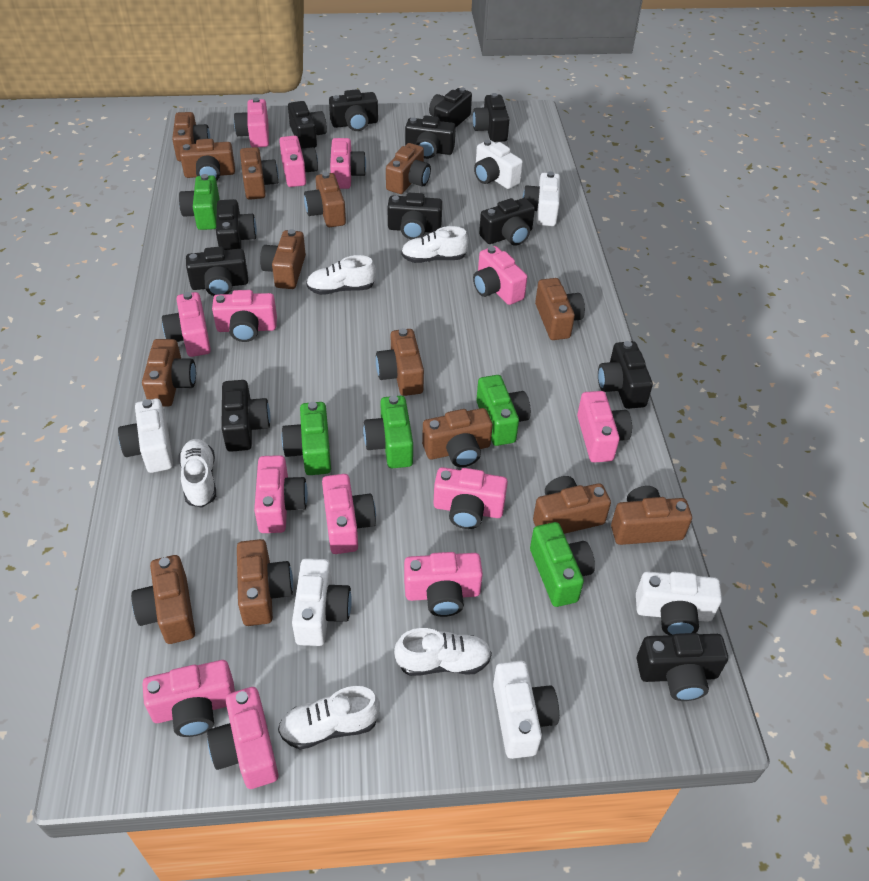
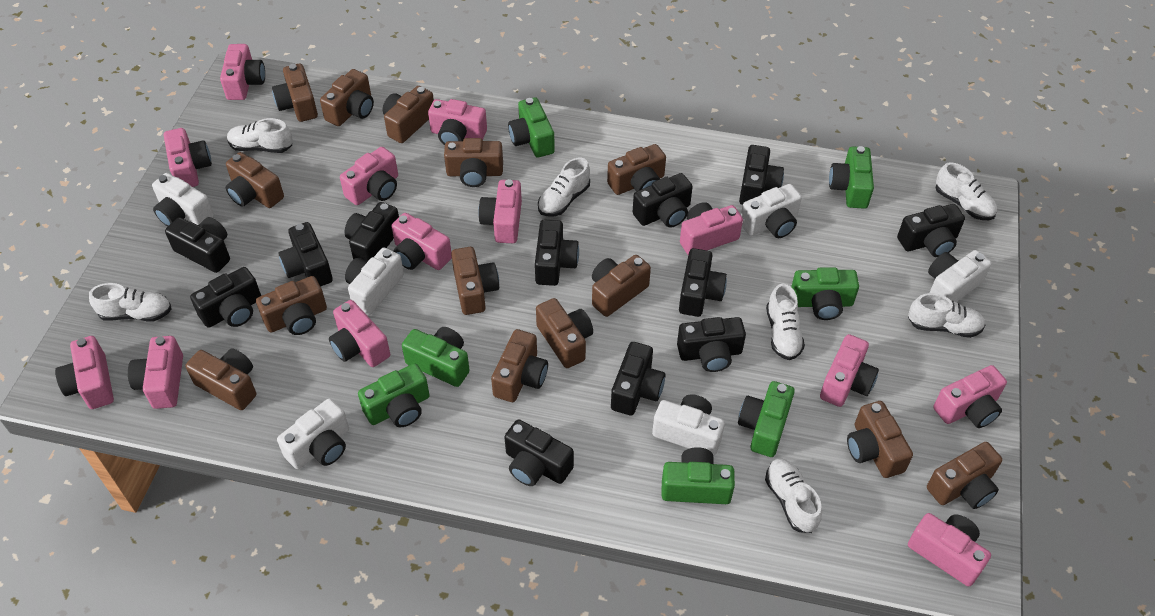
green camera: [179,174,219,230] [282,402,331,475] [363,395,413,468] [476,375,531,446] [530,522,595,607] = 5 -> [358,363,430,427] [402,327,470,387] [508,97,555,157] [661,447,735,504] [738,381,795,457] [791,267,859,320] [829,146,874,209] = 7
white shoe: [179,439,216,507] [278,686,380,749] [306,255,376,295] [394,628,492,676] [401,226,468,263] = 5 -> [89,283,172,321] [227,118,293,153] [538,158,590,216] [765,458,822,533] [766,284,805,360] [908,293,985,338] [936,162,997,220] = 7

